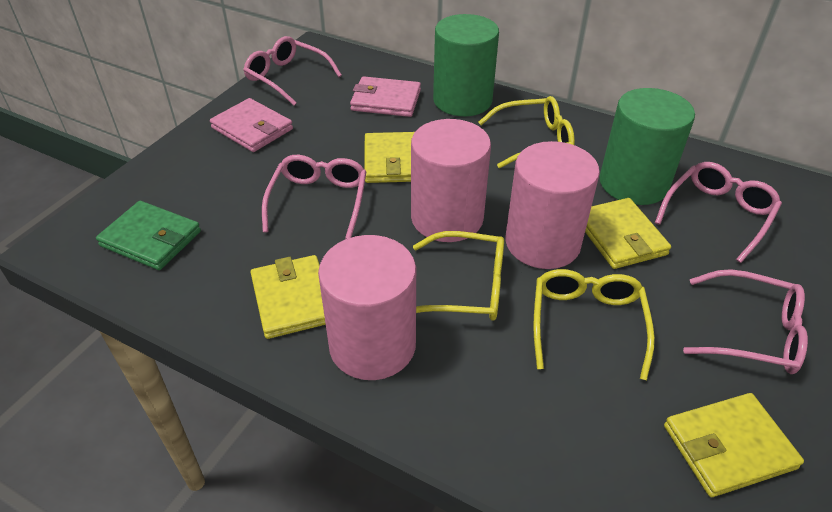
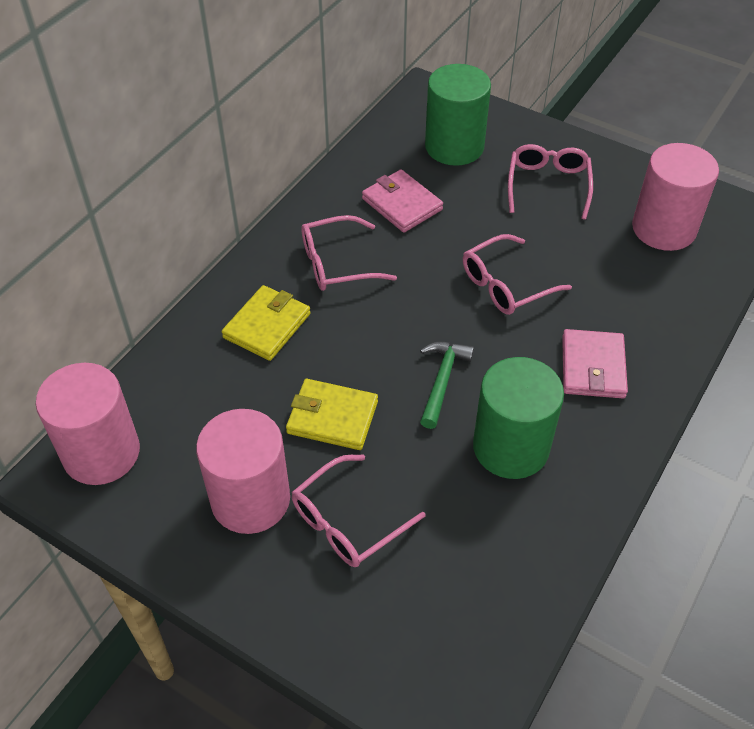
green hammer: none = 0 -> [420,342,474,429] = 1
green wallet: [96,201,201,270] = 1 -> none = 0
yellow glasses: [413,231,504,321] [478,96,575,168] [533,269,655,380] = 3 -> none = 0
yellow wallet: [250,255,326,339] [364,132,415,183] [585,198,671,269] [664,393,804,497] = 4 -> [222,285,311,361] [286,379,378,450] = 2

